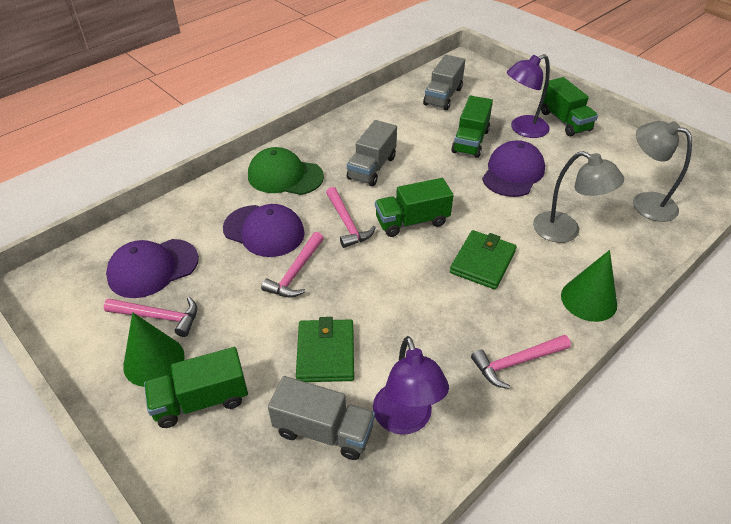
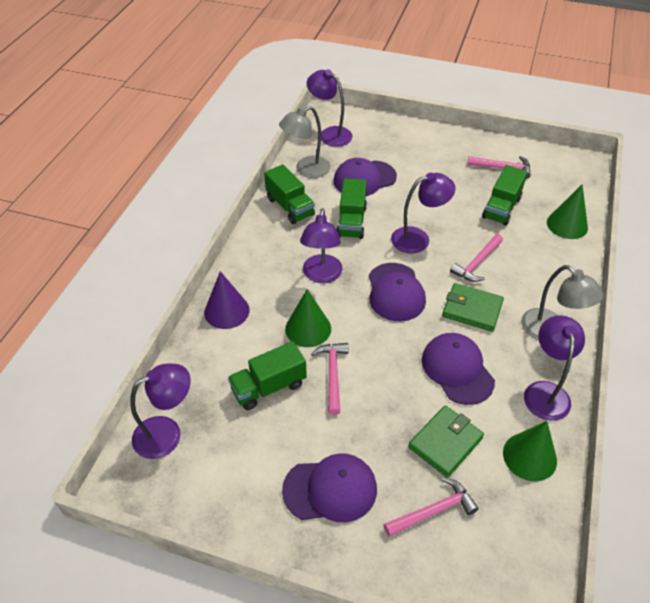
green cap: [248,147,324,195] = 1 -> none = 0
green cone: [123,312,185,387] [561,250,617,322] = 2 -> [285,289,331,347] [503,421,557,481] [547,184,588,239] = 3
grey truck: [268,376,375,460] [347,120,397,186] [423,55,465,110] = 3 -> none = 0
purple cap: [106,239,199,298] [223,204,305,257] [482,140,545,197] = 3 -> [282,453,377,522] [334,158,397,196] [369,263,426,321] [422,333,495,405] = 4
purple cone: none = 0 -> [204,271,249,329] = 1
purple lamp: [373,336,449,435] [507,54,550,138] = 2 -> [130,364,191,459] [300,208,343,283] [307,69,353,147] [391,173,456,254] [524,315,585,421] = 5

